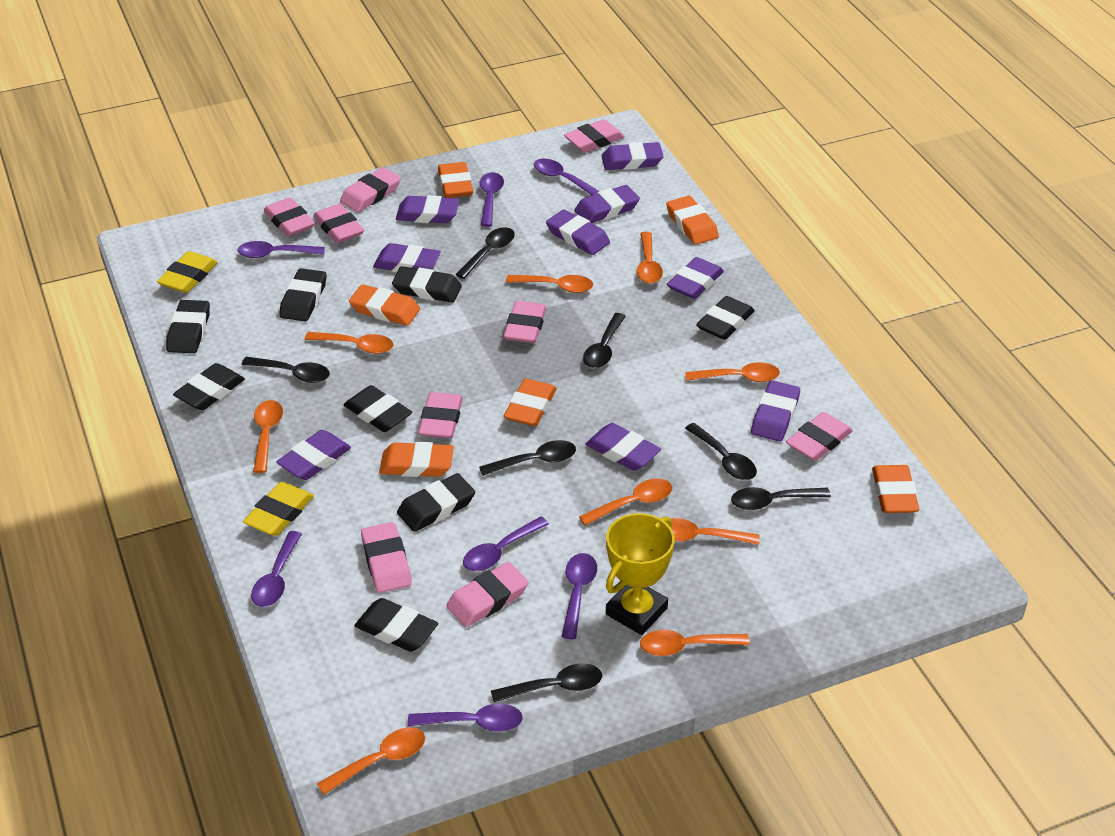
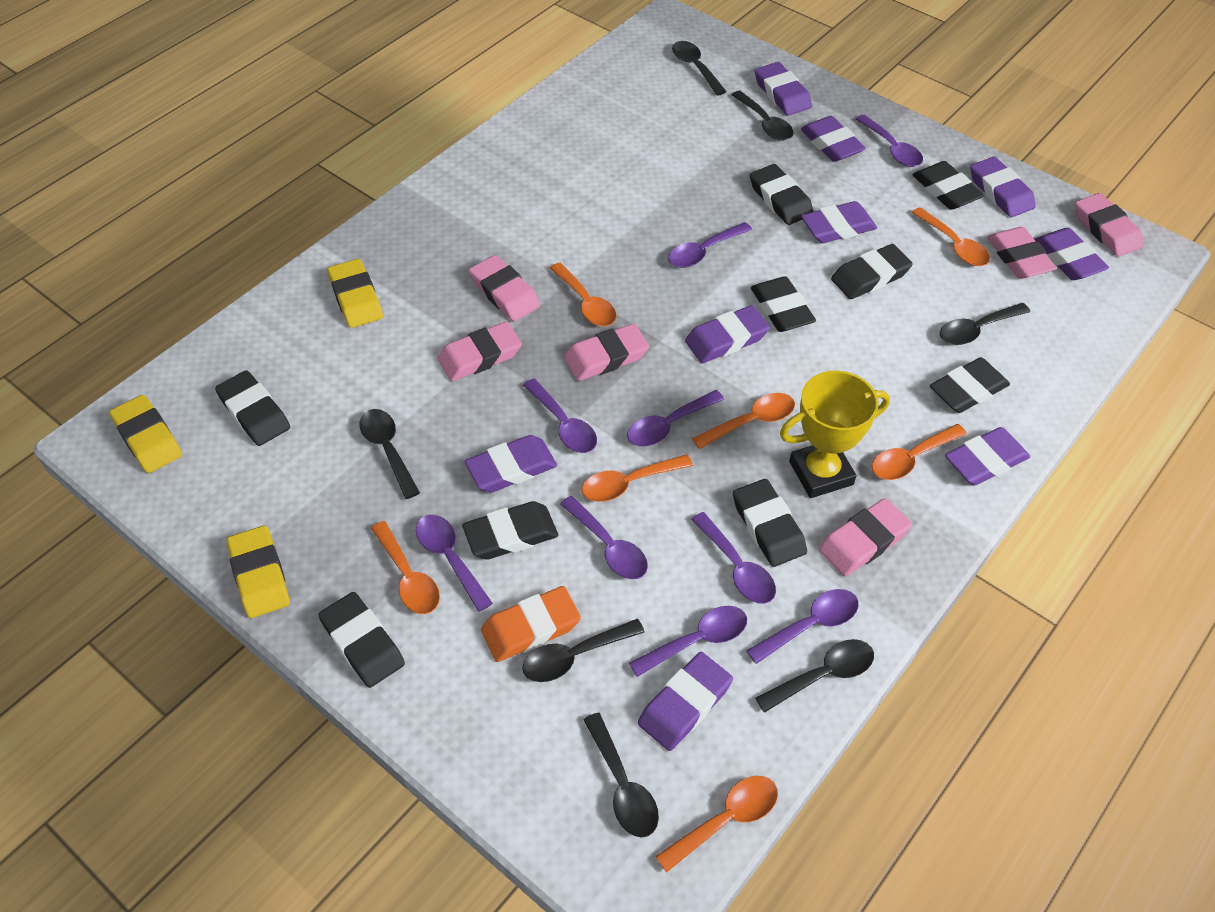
black eraser: [166,300,210,353] [173,363,245,410] [279,268,327,321] [344,385,412,432] [354,598,438,652] [392,266,462,303] [397,473,475,532] [696,296,755,340] = 8 -> [215,370,290,446] [318,592,405,688] [462,501,558,560] [733,479,807,567] [750,164,814,225] [751,276,816,332] [831,244,913,299] [913,161,984,210] [930,357,1010,413] = 9
orange eraser: [349,284,420,326] [379,442,454,477] [438,162,473,198] [504,379,557,426] [666,196,719,245] [872,465,919,513] = 6 -> [481,586,581,662] = 1
orange spoon: [253,400,283,473] [305,332,393,354] [317,727,425,795] [506,275,593,293] [579,478,672,525] [637,232,663,284] [640,630,750,656] [670,518,760,545] [685,362,780,382] = 9 -> [371,521,440,614] [550,262,617,326] [582,454,693,502] [655,776,778,873] [692,393,795,449] [872,424,967,480] [912,207,990,266] = 7
pink eraser: [264,198,315,237] [313,204,364,243] [340,167,401,212] [361,522,412,593] [418,392,463,438] [446,562,528,627] [504,301,546,343] [564,119,625,153] [786,412,853,461] = 9 -> [438,322,522,381] [469,255,540,321] [564,324,649,381] [819,498,912,576] [987,227,1057,279] [1075,193,1143,257] = 6
purple spoon: [237,241,325,258] [251,531,302,607] [408,703,523,732] [463,517,549,571] [479,172,504,227] [534,159,599,195] [562,553,597,639] = 7 -> [416,515,493,612] [523,379,597,453] [560,496,648,579] [627,390,724,446] [629,606,747,677] [668,222,752,268] [691,512,776,604] [746,589,859,664] [856,114,923,167] = 9
yellow eraser: [157,251,218,293] [243,482,314,536] = 2 -> [109,395,182,473] [227,525,290,618] [327,259,383,328] = 3

